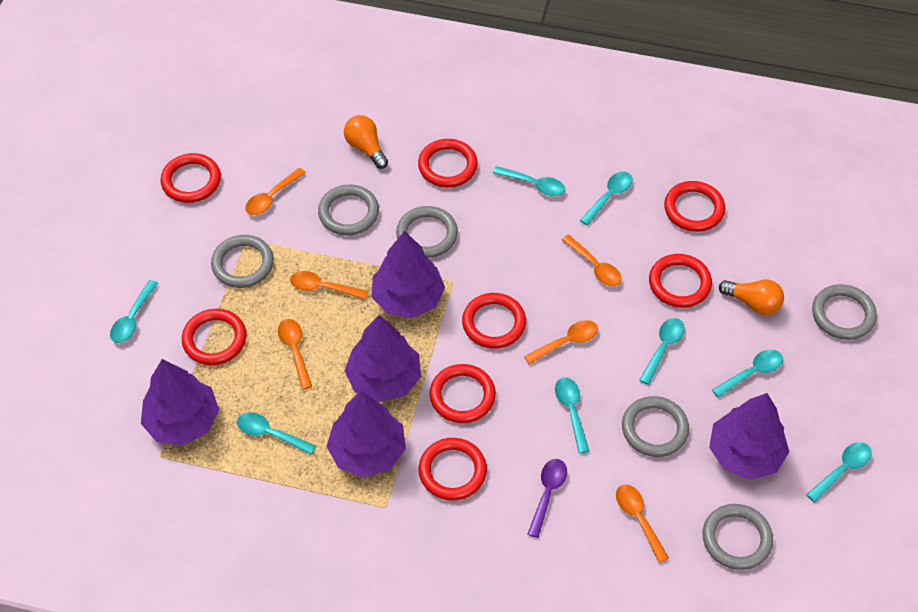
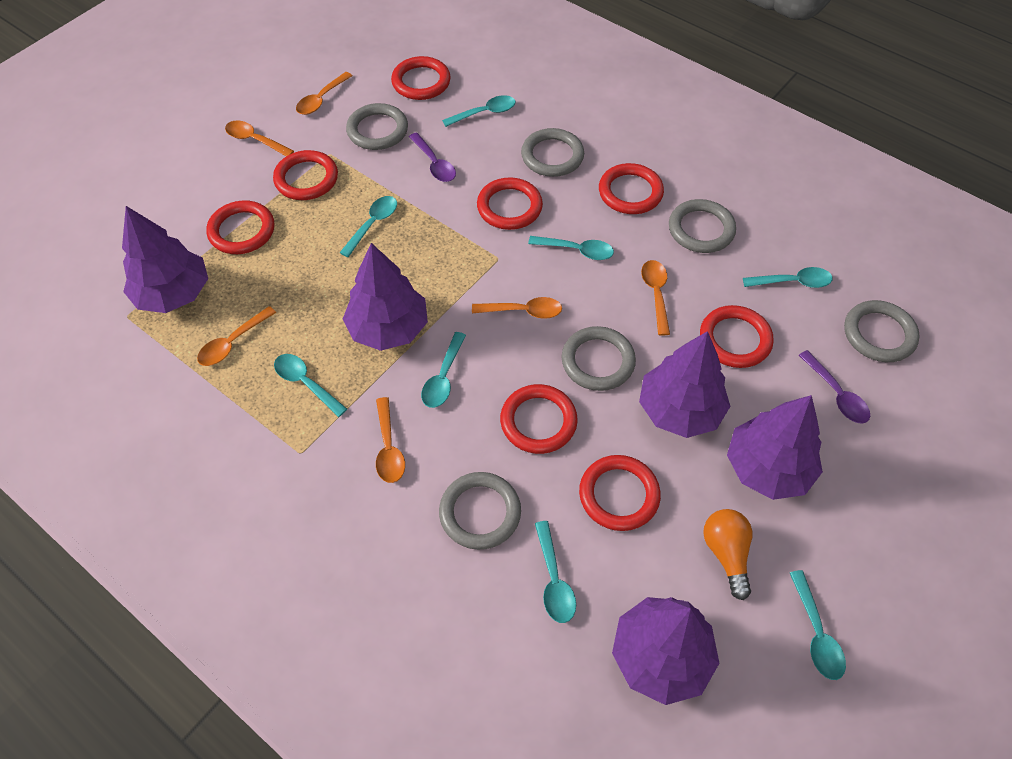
orange light bulb: [344,115,388,169] [719,279,784,315] = 2 -> [703,509,752,600] = 1
purple spoon: [527,459,567,538] = 1 -> [409,133,456,182] [799,350,870,424] = 2

